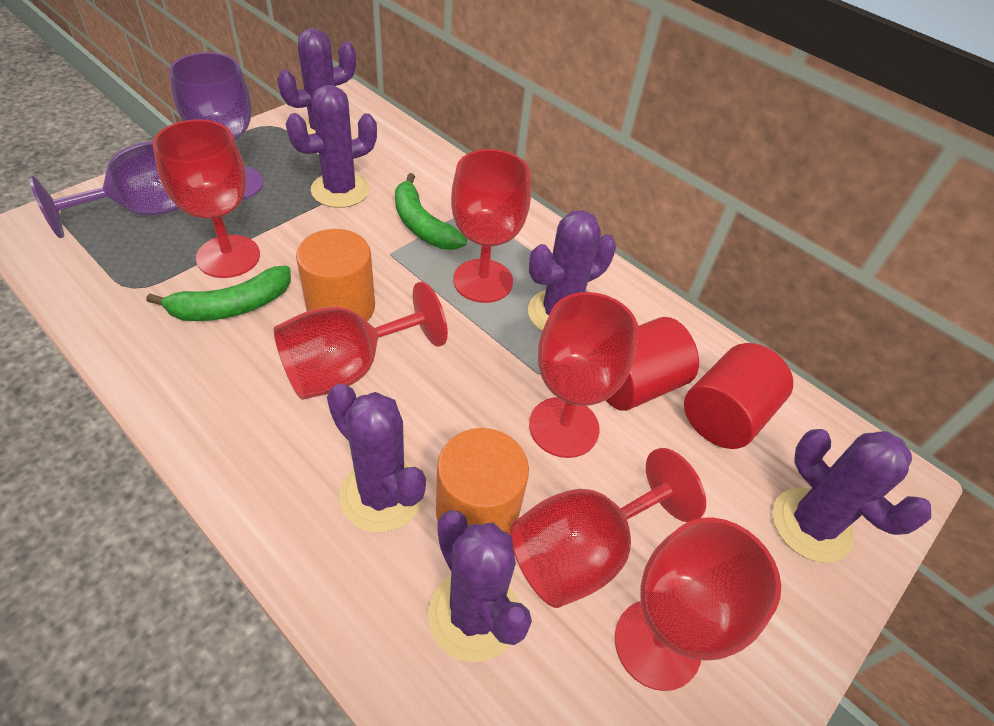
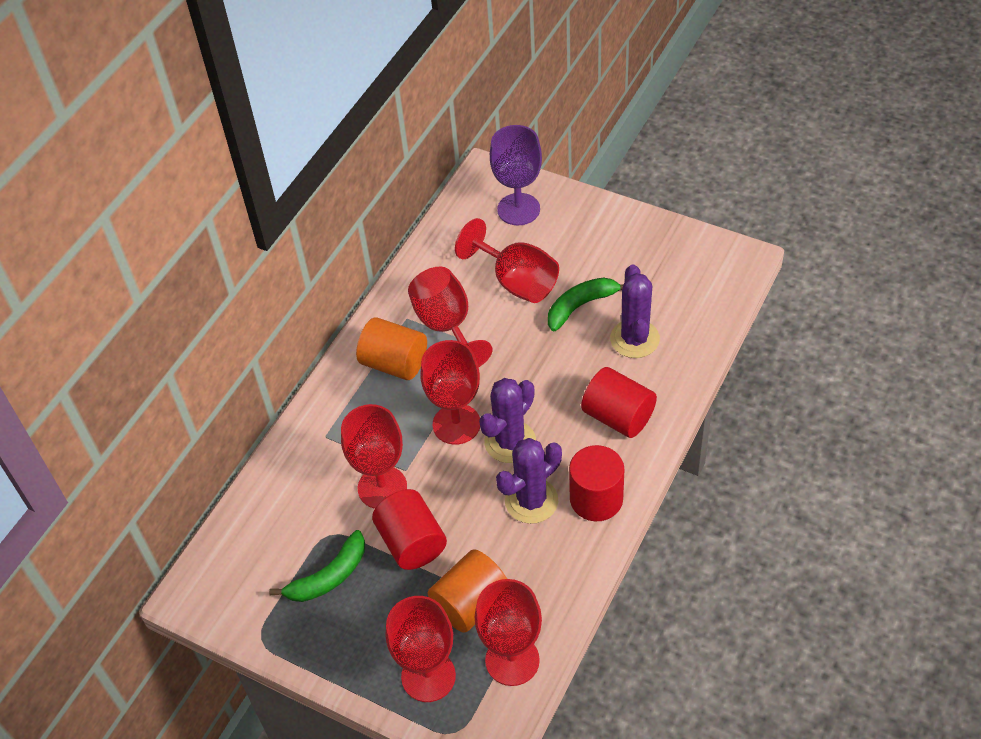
purple cactus: [277,28,356,134] [286,85,377,208] [327,384,426,532] [428,510,532,662] [528,210,616,331] [773,429,931,563] = 6 -> [479,378,536,463] [496,438,562,524] [610,264,660,358] = 3
purple goblet: [29,141,179,238] [169,52,264,200] = 2 -> [490,125,542,226] = 1
red cylinder: [606,317,699,411] [684,343,793,449] = 2 -> [372,489,447,570] [569,445,624,521] [581,367,657,438] = 3

